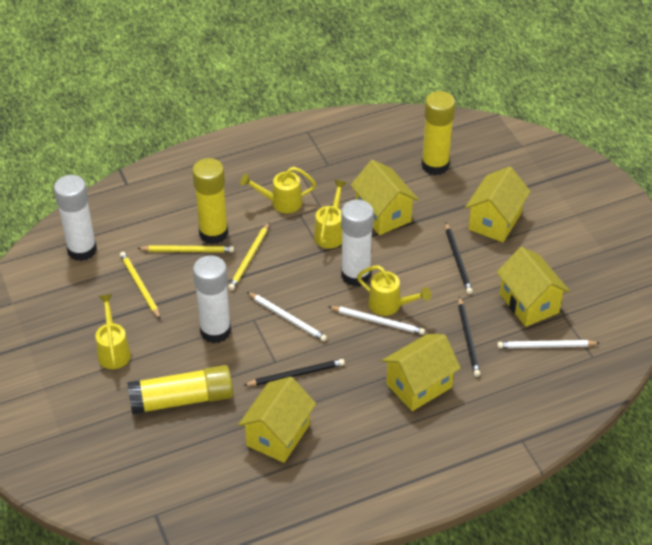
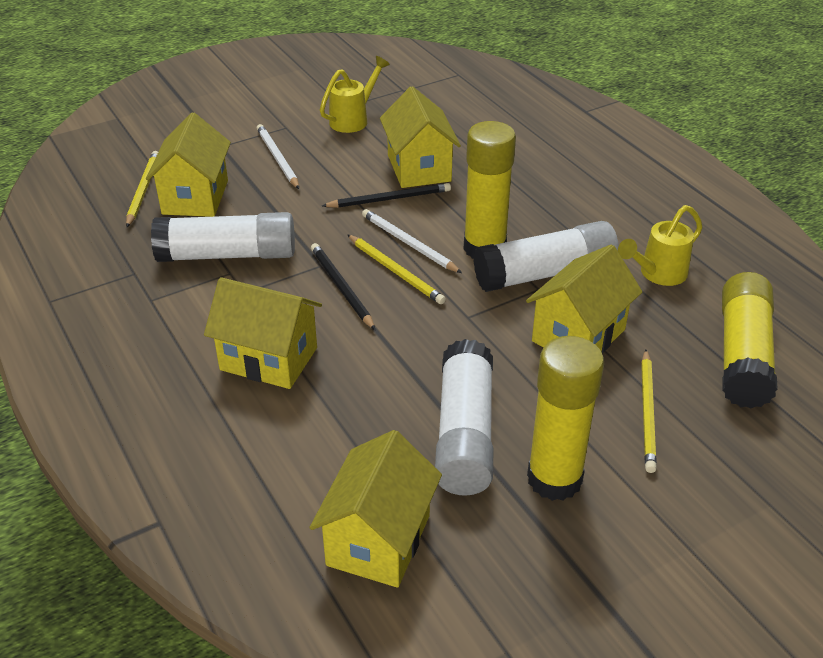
black pencil: [243,359,345,386] [445,222,473,294] [458,297,480,377] = 3 -> [311,243,375,330] [322,183,451,208] = 2
white pencil: [247,292,327,341] [328,306,425,335] [497,340,599,348] = 3 -> [256,124,299,189] [362,209,462,273] = 2
yellow watering can: [95,294,131,369] [240,167,316,213] [314,180,347,249] [357,265,431,316] = 4 -> [320,56,390,133] [618,205,703,286] = 2

